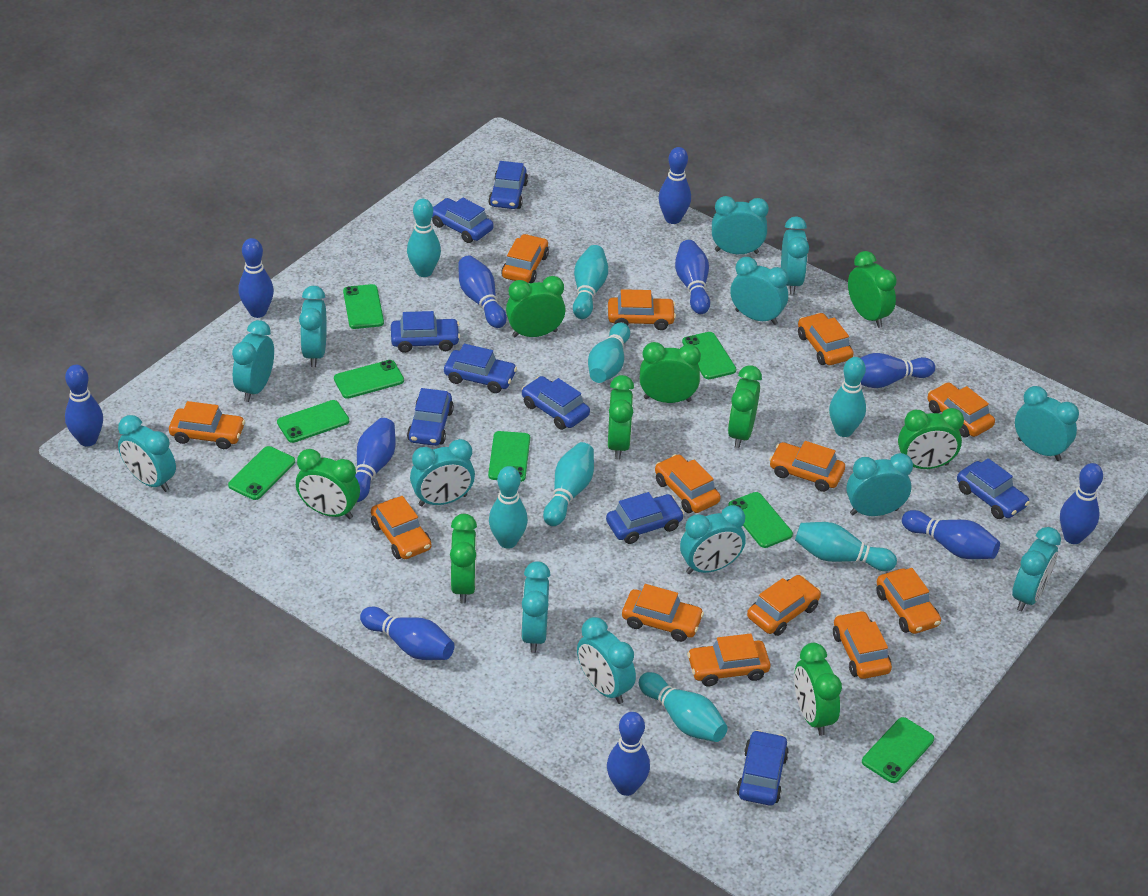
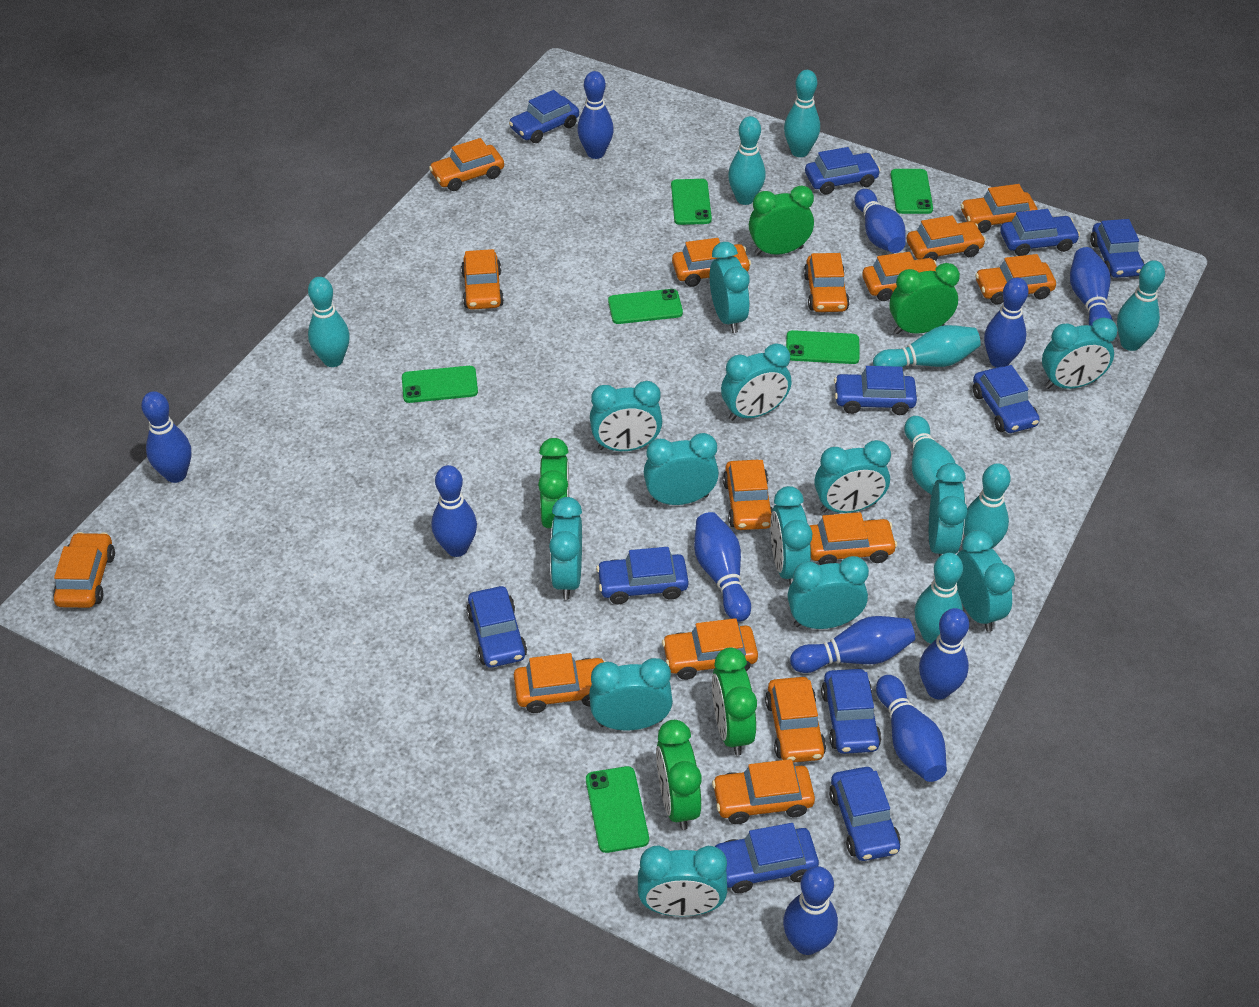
blue car: [391,311,460,353] [407,388,454,446] [432,197,493,243] [444,344,517,393] [488,161,528,209] [522,376,590,430] [606,492,684,544] [736,730,789,806] [957,458,1030,519] = 9 -> [466,586,527,667] [509,90,579,143] [596,547,689,604] [715,823,819,893] [805,147,881,194] [821,669,881,754] [829,767,901,861] [834,366,917,415] [973,365,1040,433] [1000,209,1080,256] [1090,219,1145,278] = 11
green clock: [296,449,360,519] [450,514,477,604] [506,276,566,338] [608,375,634,460] [640,342,701,403] [728,365,762,448] [794,643,842,736] [848,251,897,328] [898,408,964,469] = 9 -> [538,438,570,528] [656,720,702,830] [712,648,757,756] [749,185,814,255] [889,263,960,334] = 5
green phone: [228,446,295,500] [277,400,349,443] [334,360,404,399] [343,284,384,329] [488,431,530,482] [682,332,736,379] [728,492,793,548] [862,717,934,783] = 8 -> [402,366,478,403] [586,766,649,853] [608,289,683,324] [671,179,712,225] [786,330,860,364] [890,169,933,214] = 6
orange car: [169,401,245,449] [371,496,431,559] [501,234,549,283] [608,289,676,330] [622,584,704,642] [655,454,721,513] [687,633,770,686] [747,575,821,636] [769,441,845,492] [798,313,854,365] [833,610,892,679] [876,568,941,634] [928,382,995,437] = 13 -> [53,532,115,608] [429,138,504,191] [461,249,504,310] [514,653,606,713] [662,618,758,680] [672,238,751,287] [712,759,815,824] [723,460,773,530] [765,677,826,763] [804,253,850,312] [810,512,897,565] [862,252,937,301] [907,215,986,261] [961,184,1038,233] [975,254,1056,305] = 15

